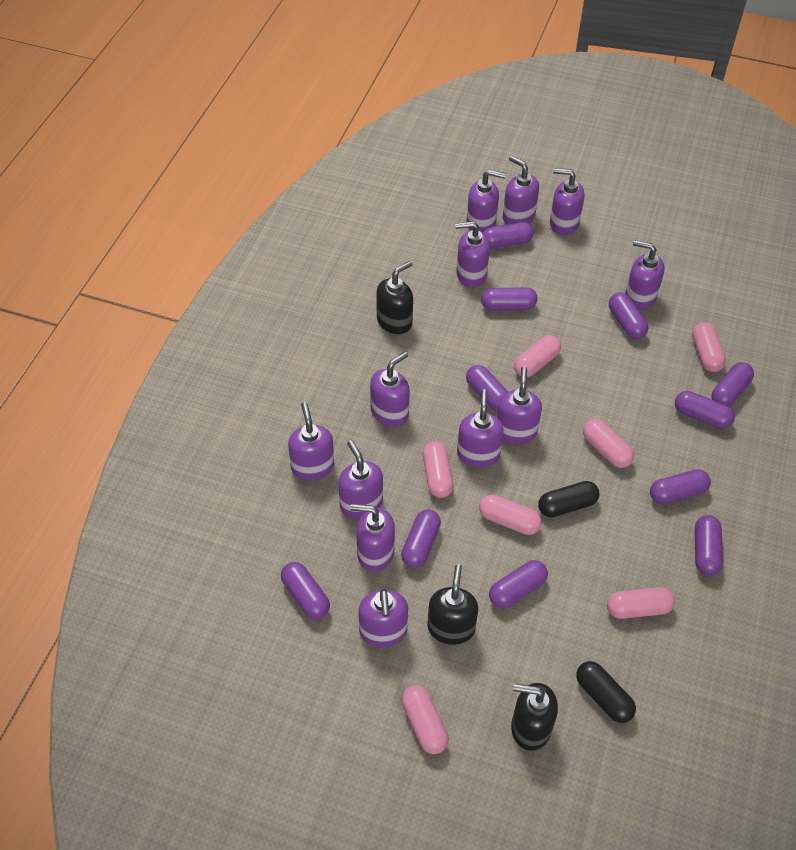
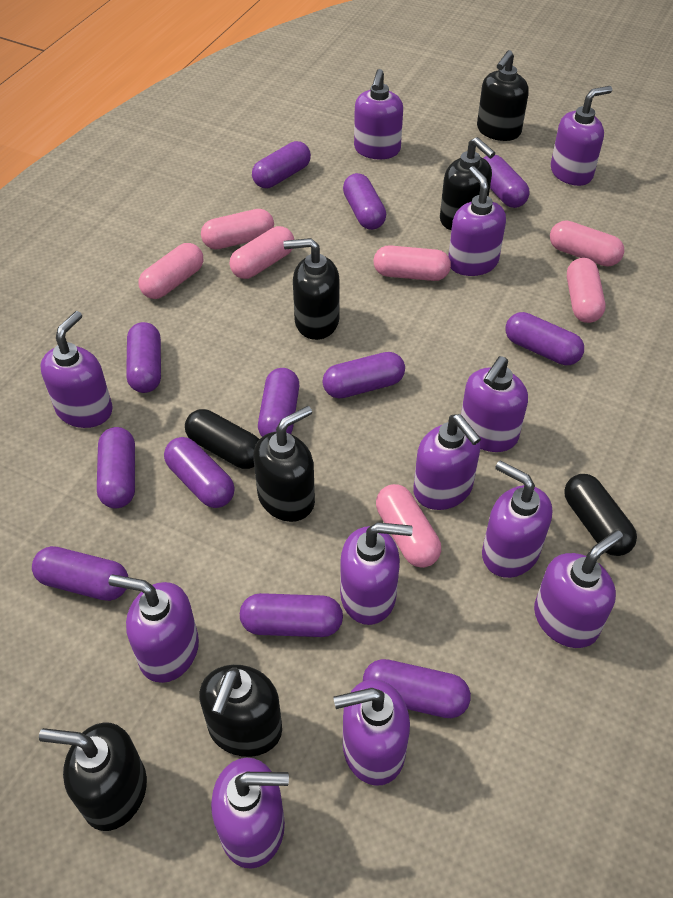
black soap dispenser: [376,261,413,334] [428,564,478,645] [511,683,558,751] = 3 -> [39,723,147,831] [199,665,282,757] [253,406,315,522] [284,238,340,340] [440,137,495,230] [477,50,529,141] = 6
purple capsule: [281,562,330,619] [401,509,441,568] [466,365,509,412] [481,287,538,311] [482,222,534,248] [489,560,548,608] [609,292,648,339] [650,469,711,504] [675,391,735,429] [695,515,723,576] [711,362,754,407] = 11 -> [32,546,128,601] [97,427,135,508] [126,322,161,393] [164,437,235,508] [240,593,343,637] [252,141,311,188] [258,368,299,437] [323,352,405,398] [343,173,386,230] [363,659,471,718] [484,155,530,208] [505,312,584,365] = 12

